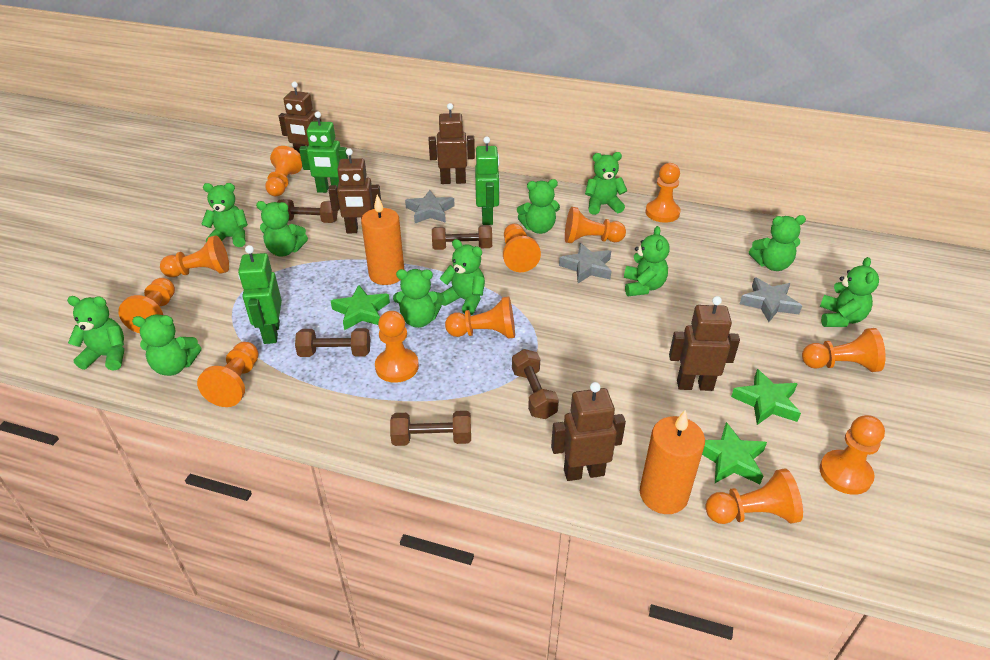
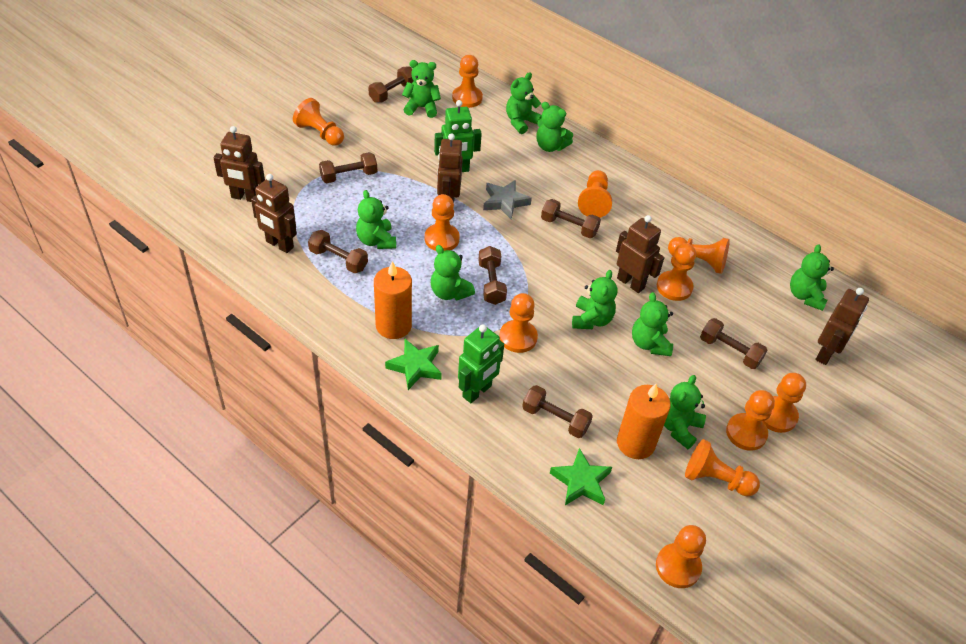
brown dumbbell: [277,199,338,223] [295,328,370,357] [390,411,471,446] [432,225,492,250] [512,349,559,419] = 5 -> [308,230,368,273] [319,152,377,183] [368,66,413,103] [478,246,507,305] [522,385,593,438] [541,199,601,238] [700,318,767,369] = 7
green robot: [238,245,282,344] [299,111,348,193] [475,137,500,225] = 3 -> [434,100,482,172] [458,324,504,403] = 2
green star: [331,285,390,330] [702,422,767,484] [731,369,801,425] = 3 -> [385,339,442,390] [550,448,612,505] = 2
green teddy bear: [67,296,124,371] [132,314,201,376] [201,183,248,247] [256,201,308,256] [393,269,444,328] [440,239,485,315] [517,179,560,234] [585,152,627,215] [624,226,670,296] [749,215,806,271] [820,257,879,327] = 11 -> [356,190,396,249] [402,60,441,118] [431,245,475,300] [506,72,542,134] [537,102,573,152] [572,270,617,329] [632,292,673,356] [664,375,706,449] [790,244,834,311] = 9
grey star: [405,190,455,223] [559,243,611,283] [740,277,802,322] = 3 -> [483,180,532,219] = 1
orange pawn: [118,278,175,333] [160,235,229,277] [197,342,259,407] [265,146,302,197] [375,311,419,383] [445,297,515,339] [503,224,541,272] [565,207,626,243] [646,163,680,223] [705,469,803,524] [802,328,886,372] [819,415,885,495] = 12 -> [293,98,344,146] [425,194,460,251] [452,55,483,108] [499,293,538,353] [578,170,612,218] [656,525,706,588] [657,243,696,301] [668,237,730,274] [685,439,760,496] [726,390,775,451] [763,373,806,433] = 11

